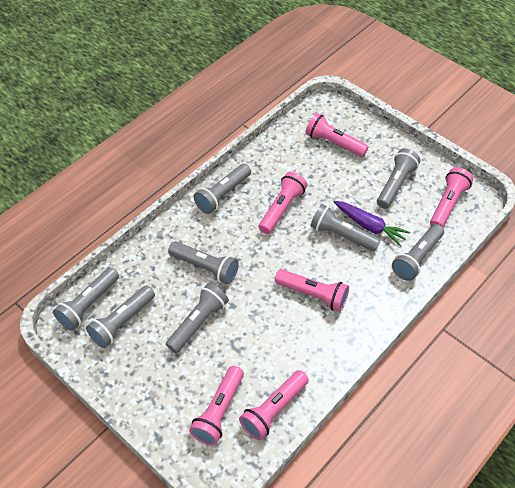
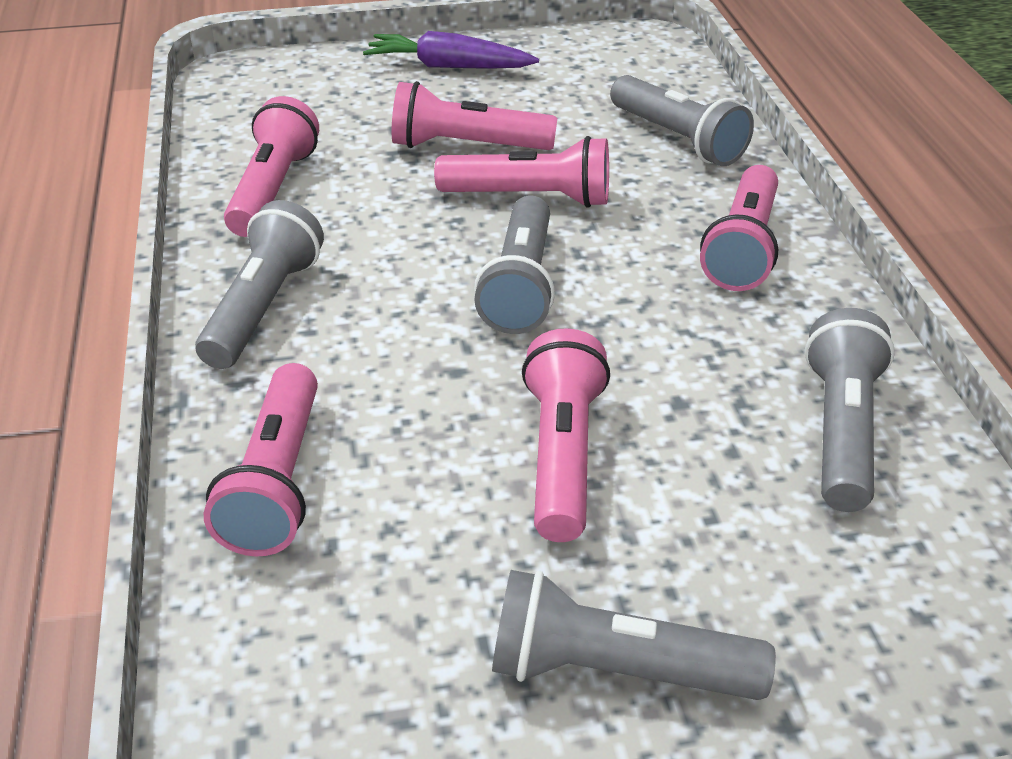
grey flashlight: [53,267,119,331] [86,285,155,348] [166,283,229,353] [168,241,239,285] [194,164,251,214] [310,204,381,251] [377,149,421,209] [392,224,444,281] = 8 -> [195,200,324,369] [474,195,555,334] [492,570,776,700] [610,75,754,166] [805,308,895,512] = 5

